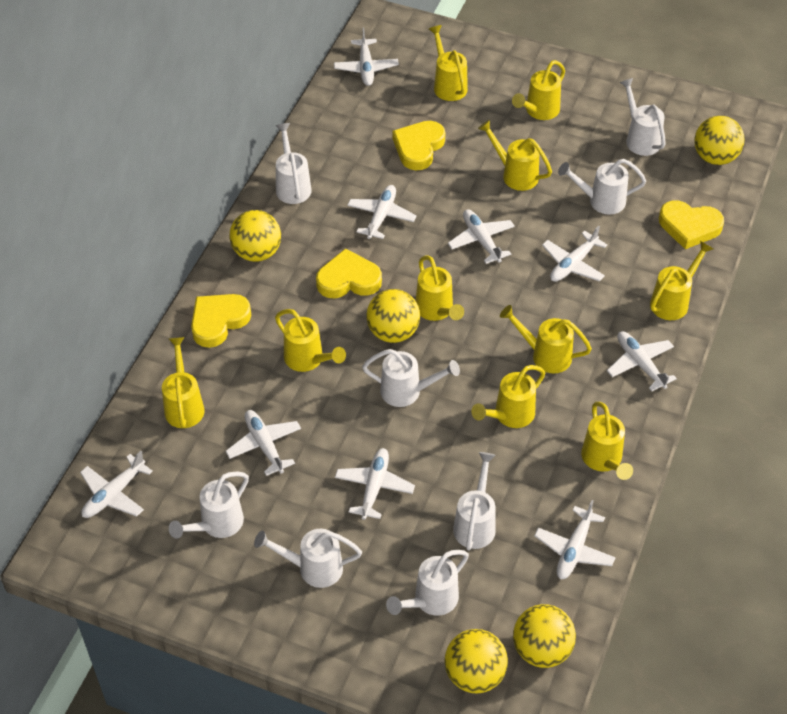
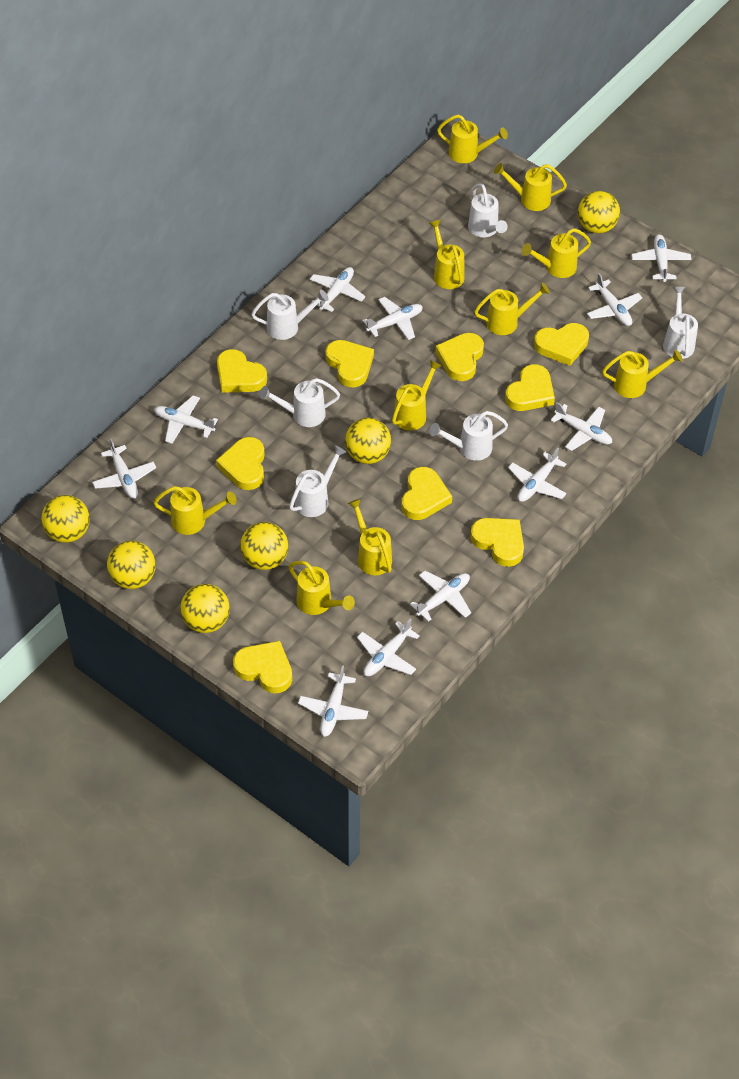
white plane: [80,451,153,518] [226,410,301,476] [334,28,399,86] [335,448,415,520] [347,185,417,239] [448,209,515,264] [534,500,616,579] [542,226,607,282] [607,331,677,391] = 9 -> [92,439,156,499] [154,395,218,444] [298,665,368,737] [310,267,365,312] [357,618,420,676] [363,297,423,340] [410,571,471,622] [508,448,567,502] [550,402,612,451] [587,273,642,326] [632,234,691,282] = 11
white watering can: [169,472,249,539] [254,529,362,588] [276,123,312,204] [362,349,460,407] [386,550,469,616] [453,452,496,550] [558,159,646,215] [619,78,666,156] = 8 -> [251,290,329,340] [259,378,340,427] [289,445,346,517] [430,411,508,461] [468,184,508,237] [663,287,698,359] = 6
yellow ball: [229,210,281,262] [366,289,420,343] [444,629,508,694] [513,604,576,668] [695,116,744,165] = 5 -> [41,495,89,543] [107,541,156,589] [180,584,230,633] [240,522,288,570] [345,418,391,464] [578,191,620,233] = 6
yellow heart: [191,294,251,348] [316,248,382,298] [393,121,445,170] [659,200,724,249] = 4 -> [216,437,265,490] [217,349,267,393] [233,641,292,693] [326,340,374,387] [402,467,452,520] [435,333,484,381] [470,518,524,567] [505,364,555,411] [534,323,589,366] = 9

